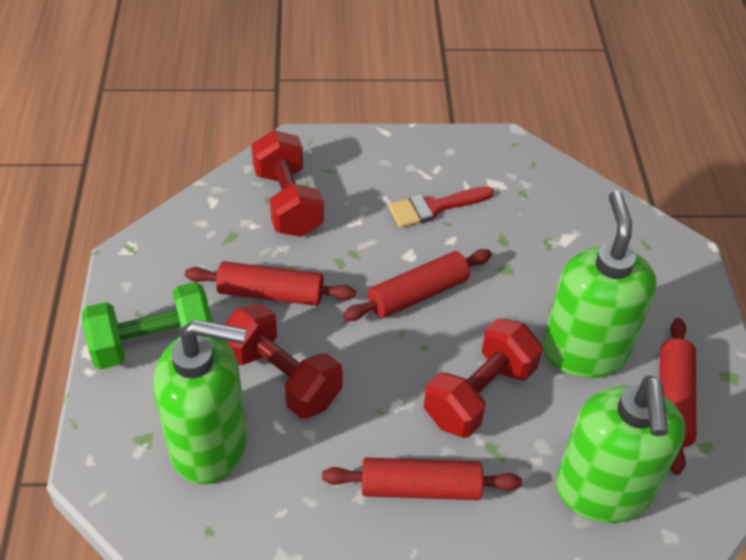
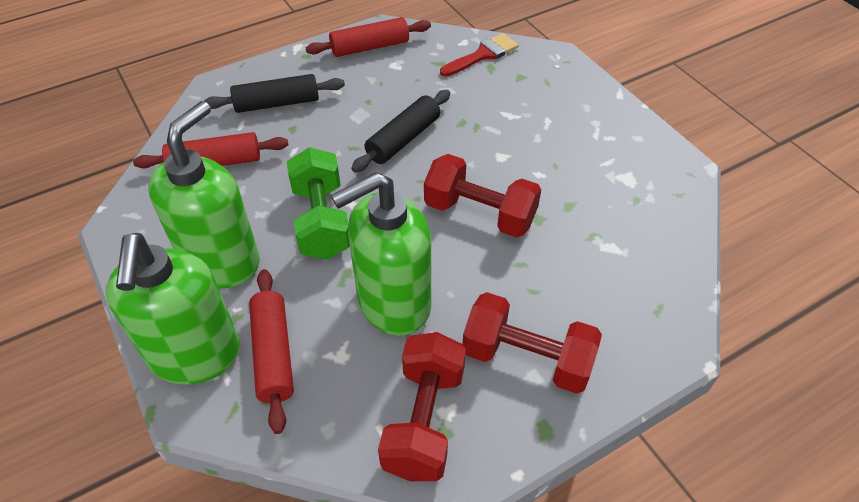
black rolling pin: none = 0 -> [204,74,345,113] [351,90,450,172] = 2
red rolling pin: [185,261,356,306] [322,458,522,500] [343,249,492,321] [659,318,696,475] = 4 -> [133,132,288,169] [249,269,294,434] [306,17,431,57] = 3

